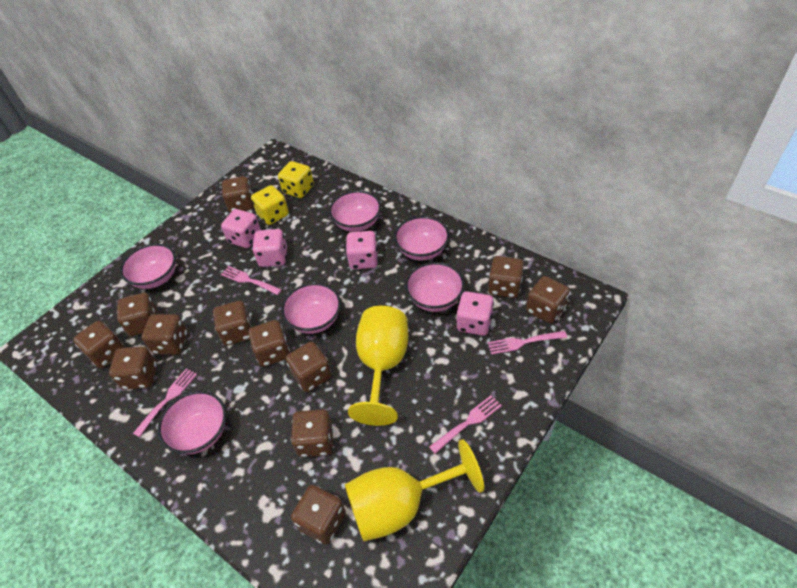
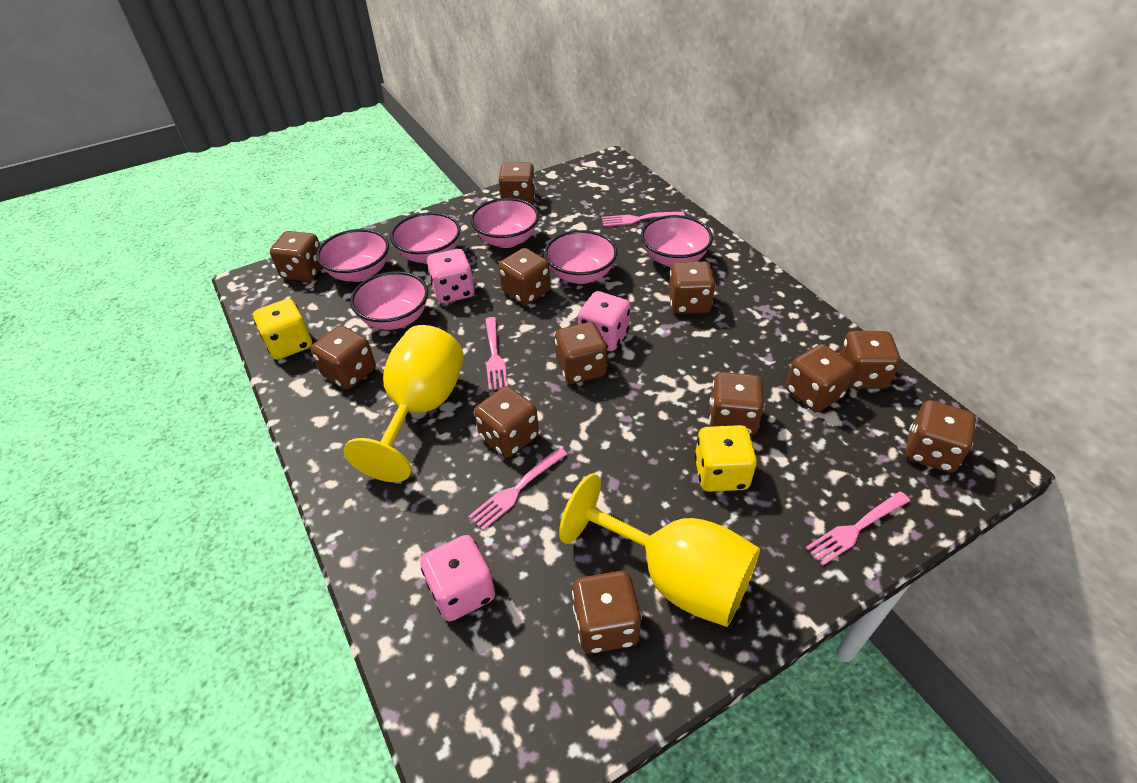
pink dice: [221,209,261,248] [252,229,287,267] [346,231,378,269] [456,291,494,336] = 4 -> [420,535,495,622] [427,249,475,303] [578,291,631,351] = 3

